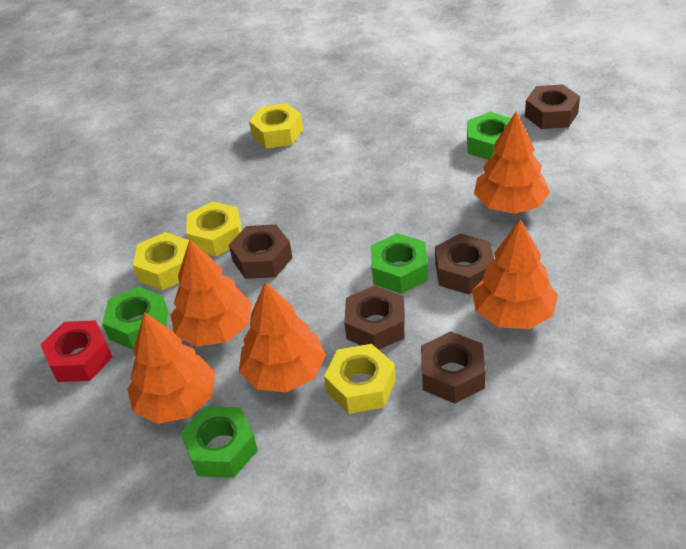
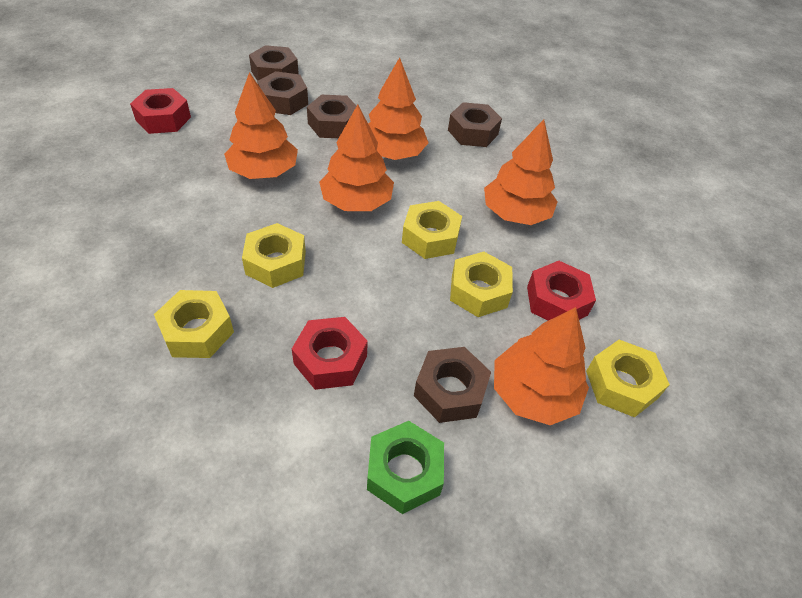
green nut: [102,286,169,350] [180,407,258,478] [371,233,428,294] [467,112,511,160] = 4 -> [367,421,444,514] = 1
red nut: [41,320,113,382] = 1 -> [130,88,191,134] [292,317,368,390] [527,261,596,321] = 3
yellow nut: [133,232,189,290] [186,201,241,256] [249,103,303,149] [324,344,396,414] = 4 -> [154,290,234,358] [242,223,306,288] [402,201,462,259] [450,252,513,317] [586,340,670,418] = 5

